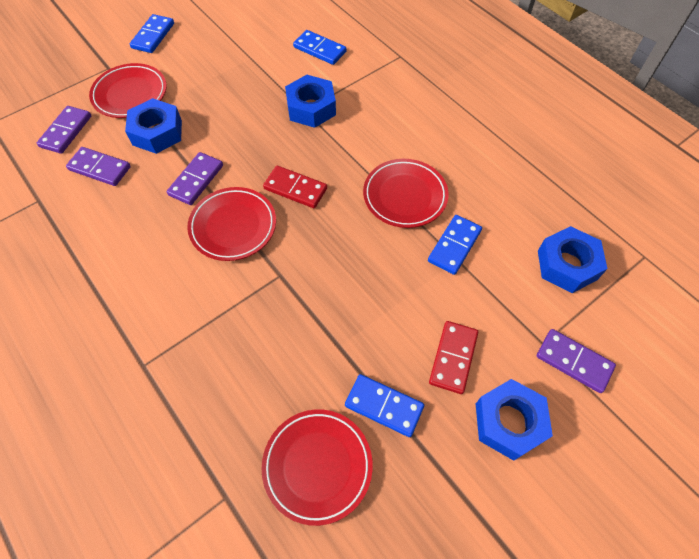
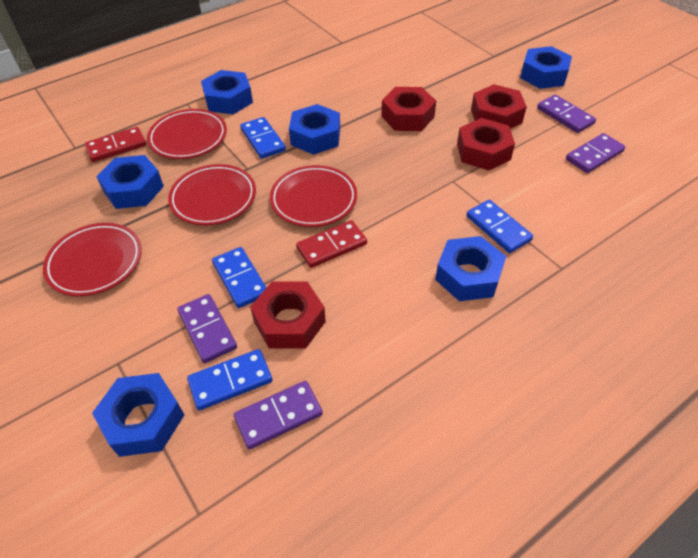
blue nut: [125,98,182,154] [285,75,336,128] [476,379,553,461] [538,226,607,293] = 4 -> [92,373,184,457] [96,155,164,209] [201,70,253,114] [289,104,340,155] [435,236,506,301] [520,46,572,89] = 6
red nut: none = 0 -> [250,282,326,349] [381,87,436,131] [457,118,515,171] [471,84,527,129] = 4

